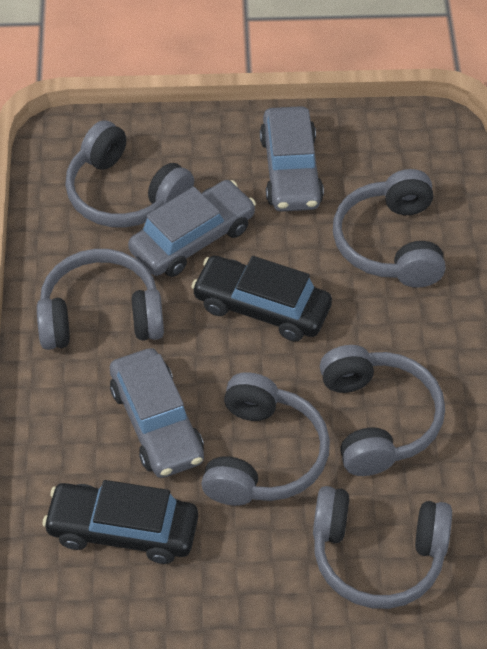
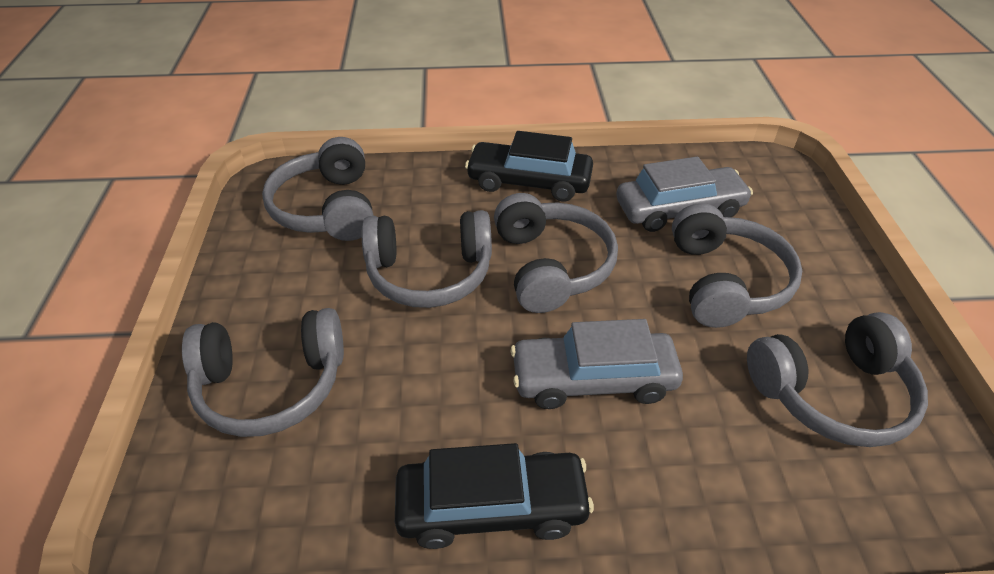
grey car: [110,348,204,478] [128,180,256,277] [260,106,324,212] = 3 -> [510,319,683,409] [616,156,753,232] = 2

